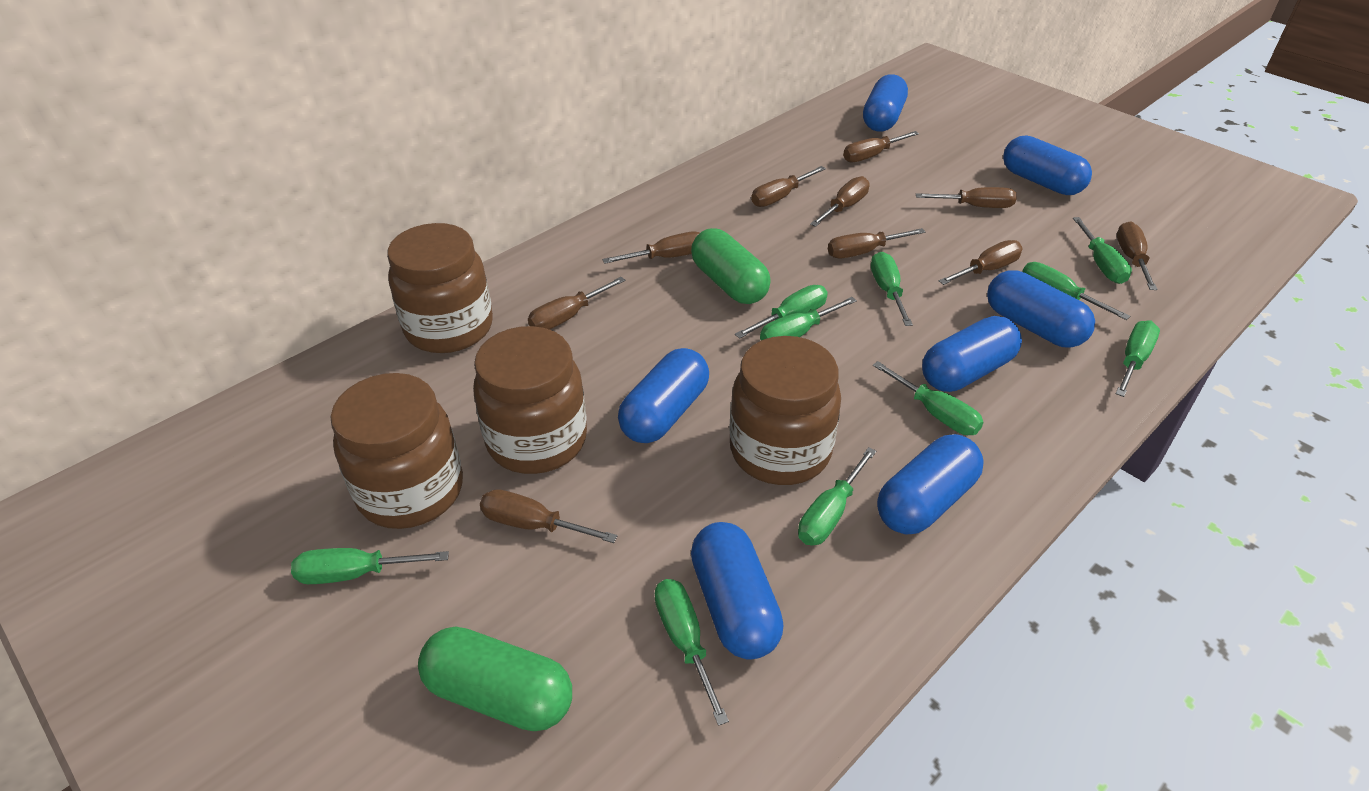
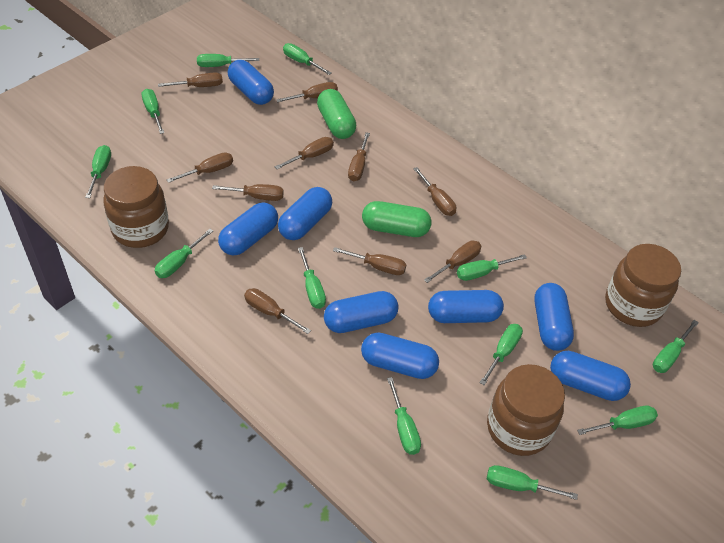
blue capsule: [618,348,709,443] [691,522,784,659] [863,74,908,131] [877,434,984,534] [922,316,1022,392] [987,270,1095,348] [1003,135,1092,195] = 7 -> [218,202,278,256] [228,60,274,105] [278,187,332,240] [324,291,399,333] [361,332,439,379] [428,290,504,323] [534,283,574,351] [550,351,631,401] = 8
brown jar: [330,373,463,529] [387,223,493,353] [473,326,587,474] [729,336,841,485] = 4 -> [103,166,169,248] [487,364,565,456] [605,244,681,327] = 3
green screwdriver: [291,548,449,584] [655,579,729,726] [735,285,828,339] [760,297,857,340] [798,447,876,545] [871,252,913,326] [873,361,983,435] [1022,262,1130,320] [1073,217,1132,284] [1116,320,1160,397] = 10 -> [85,145,111,198] [141,89,164,134] [155,229,213,278] [197,54,259,67] [283,43,331,75] [298,247,326,309] [387,377,421,455] [457,254,527,281] [480,324,523,385] [487,465,578,500] [577,405,658,435] [653,320,699,373] = 12

